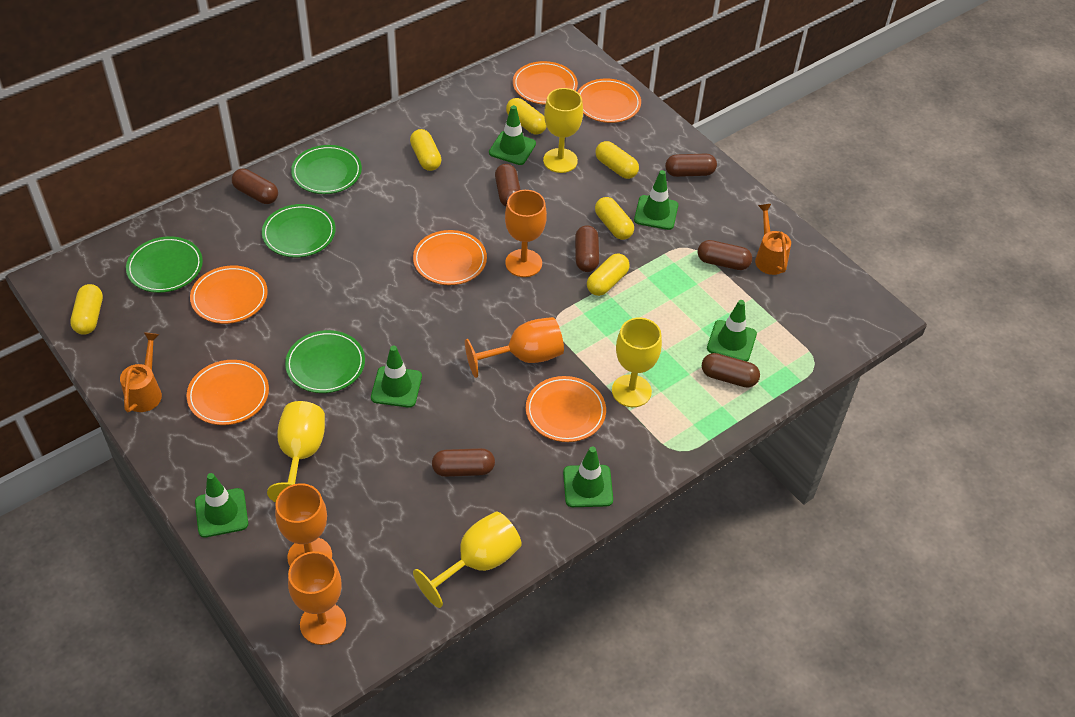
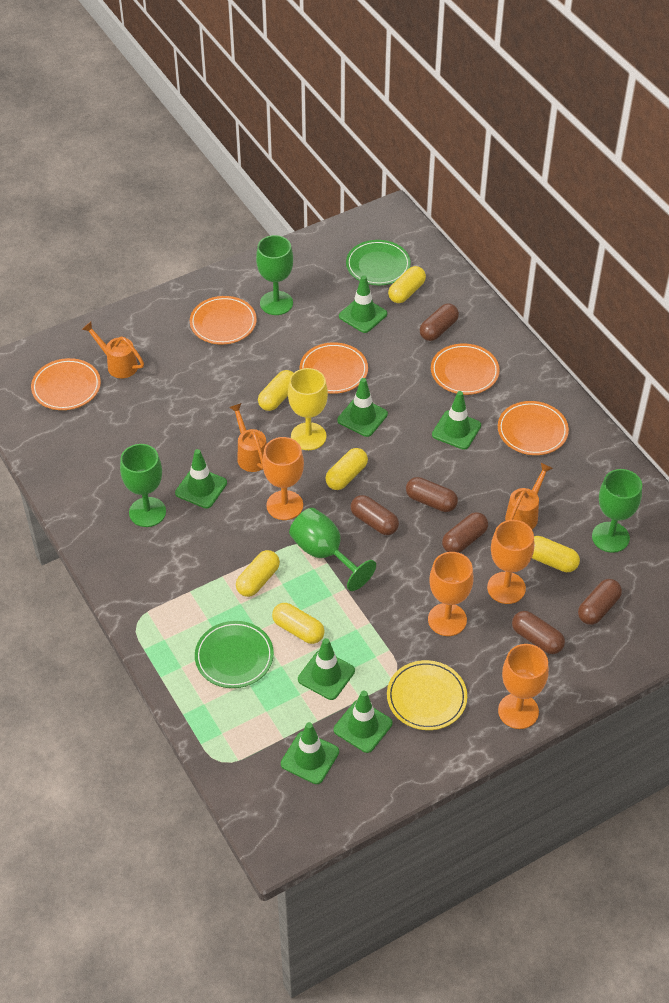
brown capsule: [232,168,278,204] [432,448,495,477] [495,164,521,207] [575,225,599,272] [665,153,717,177] [698,240,752,270] [702,353,760,388] = 7 -> [351,495,399,535] [406,477,458,512] [420,303,459,341] [442,512,488,553] [512,611,565,654] [578,579,622,625] = 6
green goblet: none = 0 -> [120,444,166,527] [256,235,293,315] [289,508,376,591] [592,469,642,553] = 4
green plate: [126,236,203,293] [262,204,336,258] [285,330,365,393] [291,145,362,194] = 4 -> [195,621,274,688] [346,240,411,285] = 2
green traffic cone: [195,473,248,538] [371,346,422,408] [489,105,536,165] [563,446,613,507] [634,170,678,230] [707,300,757,362] = 6 -> [175,449,227,509] [281,722,339,784] [298,638,355,700] [334,691,392,753] [337,378,388,437] [339,275,387,333] [432,391,481,450] = 7
orange plate: [187,360,269,425] [190,265,268,324] [413,230,487,285] [513,61,578,104] [526,376,606,442] [578,78,641,123] = 6 -> [31,358,101,410] [190,296,257,344] [300,342,368,394] [431,344,500,395] [498,401,569,455] = 5
orange watering can: [120,332,162,413] [755,204,791,275] = 2 -> [82,322,144,378] [229,403,267,472] [505,463,553,529] = 3
yellow goblet: [267,401,325,502] [413,511,522,608] [543,88,583,173] [612,317,662,407] = 4 -> [288,368,328,450] = 1
yellow plate: none = 0 -> [387,660,467,730] = 1

